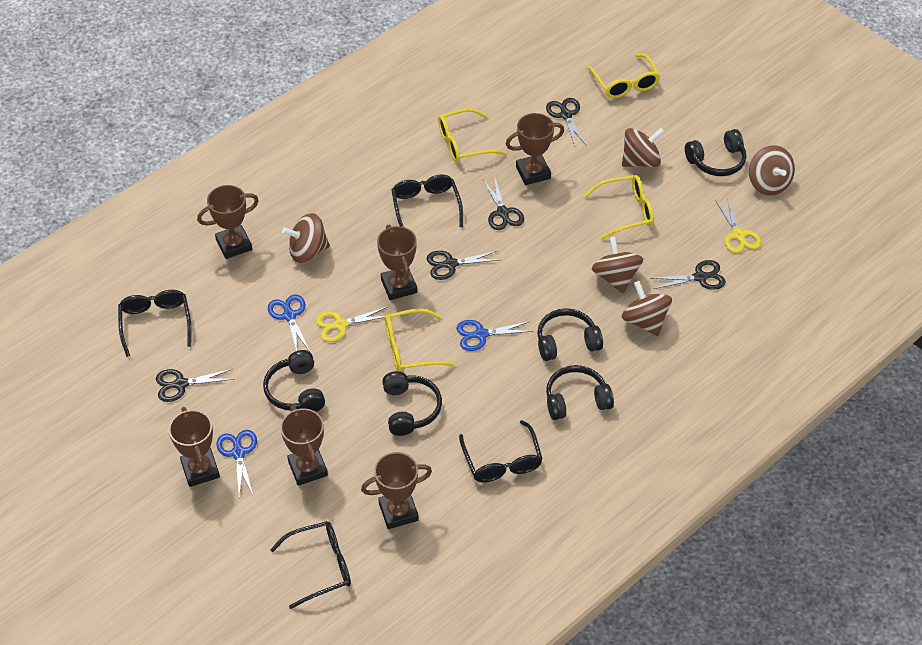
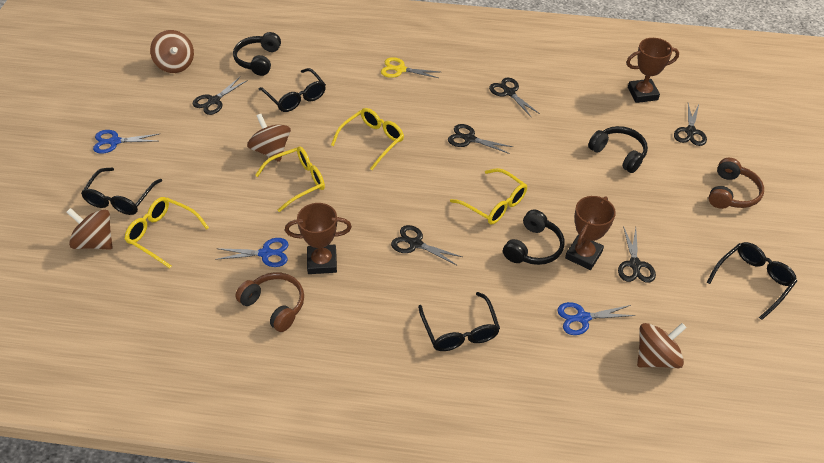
black headphones: [263,350,325,412] [382,371,442,436] [537,308,603,361] [546,365,614,420] [685,129,746,176] = 5 -> [233,32,281,76] [503,209,565,265] [588,126,648,173] = 3
black scissors: [156,369,234,402] [427,251,500,280] [483,178,524,230] [546,98,586,147] [650,260,726,290] = 5 -> [193,77,248,115] [391,225,462,265] [448,124,513,154] [489,78,540,117] [618,226,656,283] [674,103,707,146] = 6
brown headphones: none = 0 -> [235,272,304,332] [708,158,764,209] = 2
brown spinning top: [282,213,330,263] [592,236,643,293] [621,281,672,336] [622,128,664,167] [749,145,795,195] = 5 -> [66,208,113,250] [150,30,194,73] [247,114,291,162] [637,323,687,368] = 4
brown trophy: [169,407,220,487] [197,185,259,259] [280,406,328,486] [361,452,432,529] [377,225,417,300] [506,113,564,185] = 6 -> [285,203,352,274] [565,196,616,270] [626,38,679,103] = 3
yellow scissors: [315,306,388,342] [715,198,761,253] = 2 -> [381,57,439,78] = 1

